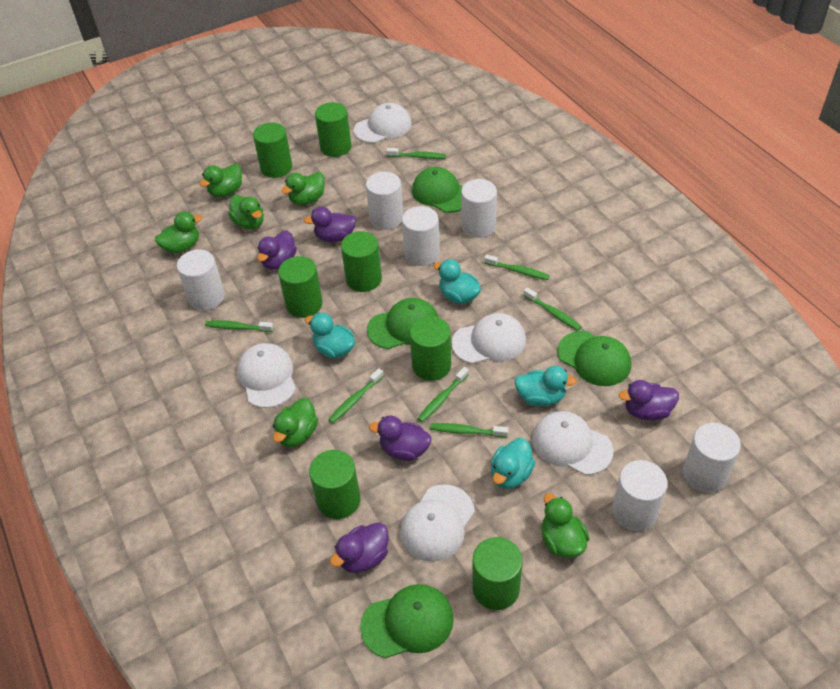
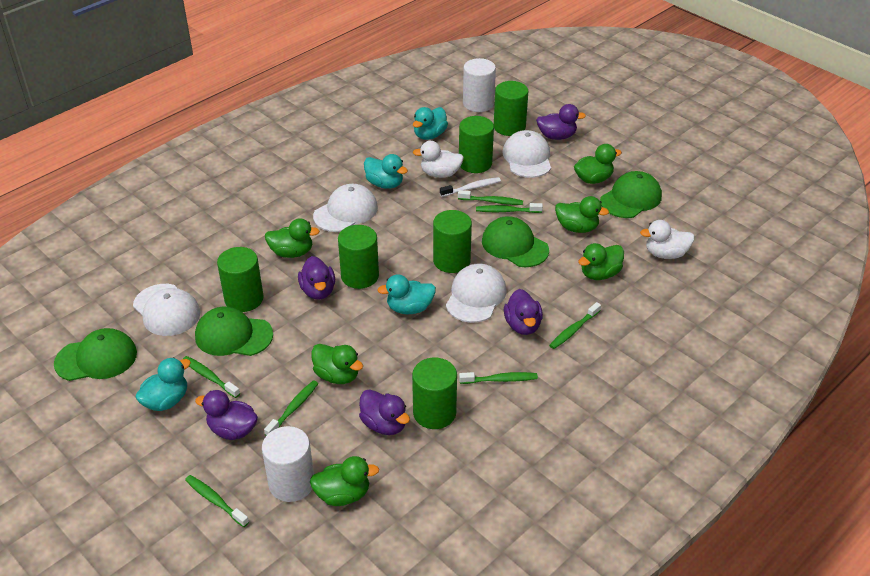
green cylinder: [253,122,292,178] [278,256,323,318] [309,450,361,519] [315,102,351,157] [341,231,382,292] [410,316,451,381] [472,537,522,610] = 7 -> [217,247,264,312] [338,225,379,289] [412,358,457,429] [433,210,472,273] [459,116,494,173] [494,81,528,136] = 6
white cap: [237,343,296,408] [354,103,412,143] [400,485,475,562] [451,313,526,364] [532,411,613,475] = 5 -> [133,284,200,336] [313,184,378,232] [446,264,507,323] [503,130,551,178] = 4
white cylinder: [177,249,225,310] [366,172,403,230] [402,206,440,266] [461,179,497,238] [612,460,668,531] [683,423,741,493] = 6 -> [262,426,314,502] [463,58,496,112] = 2
white duck: none = 0 -> [413,141,464,178] [640,220,694,259] = 2
white toothbrush: none = 0 -> [440,177,501,197] = 1

